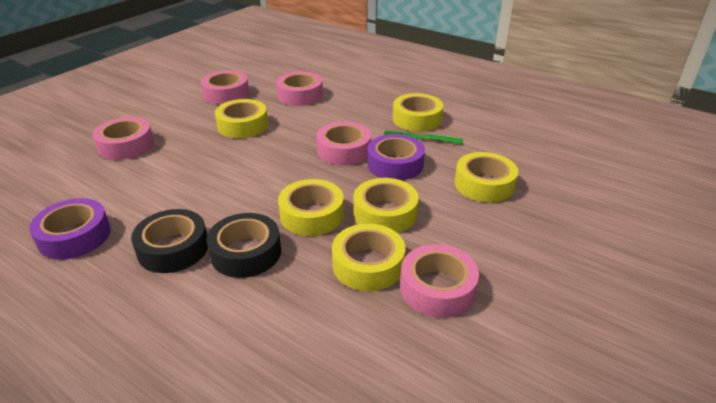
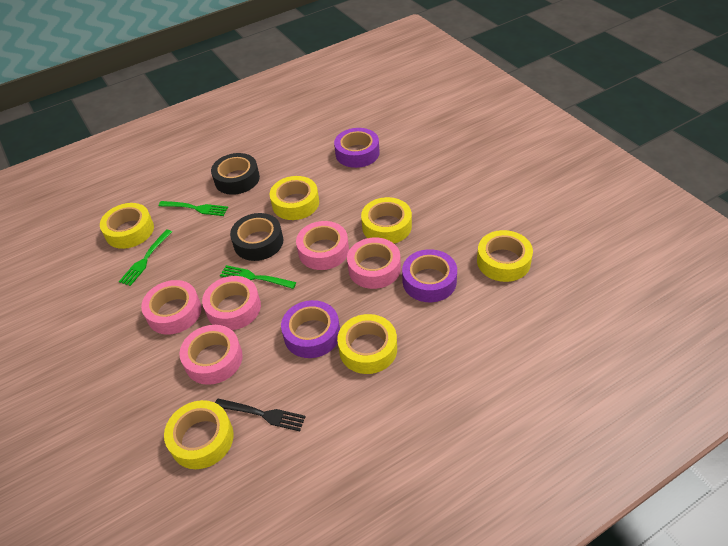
black fork: none = 0 -> [215,399,306,431] = 1
green fork: [384,131,463,144] = 1 -> [119,229,172,286] [159,201,228,216] [220,265,296,289] = 3
purple tape: [29,198,111,260] [367,134,425,180] = 2 -> [281,300,340,358] [334,128,380,168] [402,249,457,302] = 3

